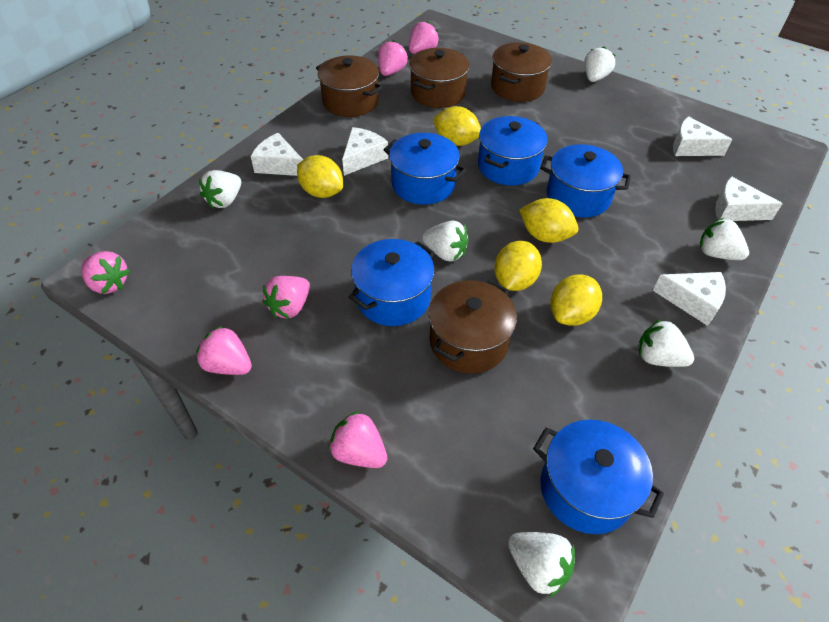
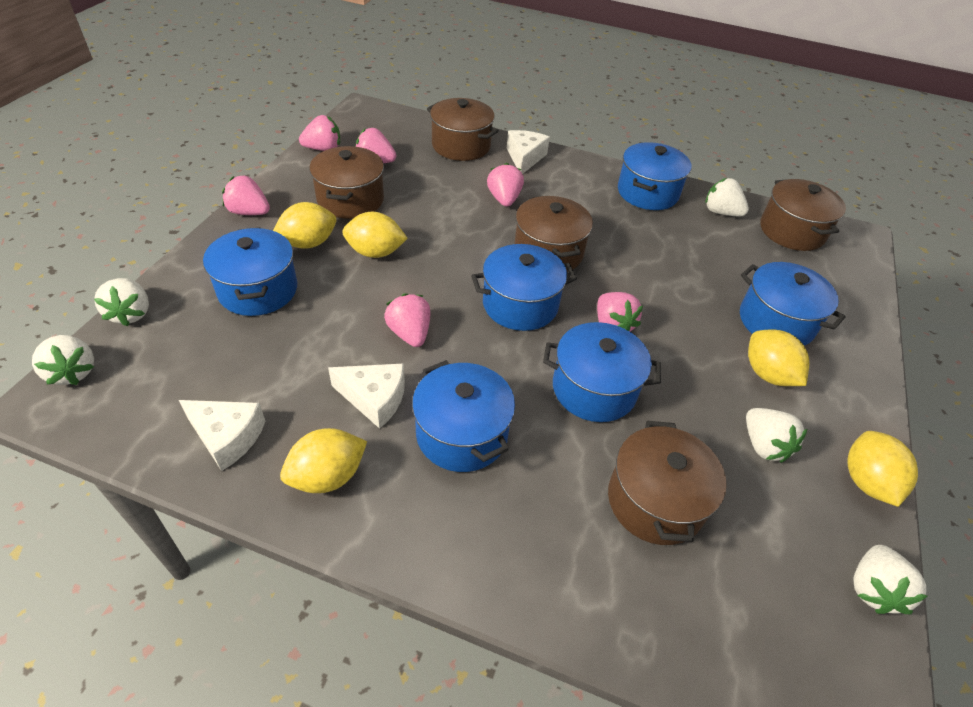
blue pot: [349,239,435,326] [383,133,466,205] [478,116,548,186] [533,420,664,534] [540,144,631,218] = 5 -> [203,227,297,316] [412,360,515,472] [471,244,577,331] [543,322,661,422] [618,142,692,210] [740,262,846,346] = 6
brown pot: [316,55,383,117] [409,48,470,108] [429,280,517,374] [491,42,552,102] = 4 -> [309,146,384,219] [427,98,499,161] [514,196,593,272] [608,421,727,545] [760,179,846,251] = 5
white cheese: [251,133,303,176] [342,127,388,176] [653,272,726,326] [673,116,732,156] [715,176,783,221] = 5 -> [179,400,265,471] [328,363,405,429] [507,130,550,174] = 3
white strawberry: [199,170,241,208] [422,221,469,262] [508,532,575,598] [584,46,616,82] [638,319,694,367] [700,218,749,260] = 6 -> [32,335,94,385] [94,278,149,326] [705,178,749,216] [746,408,807,463] [853,545,927,614] = 5

